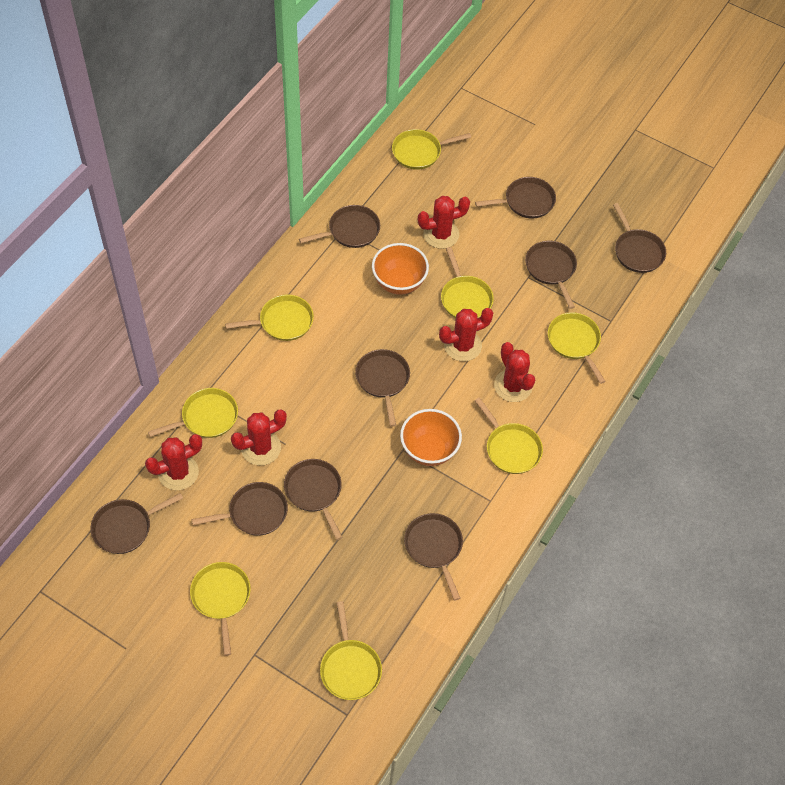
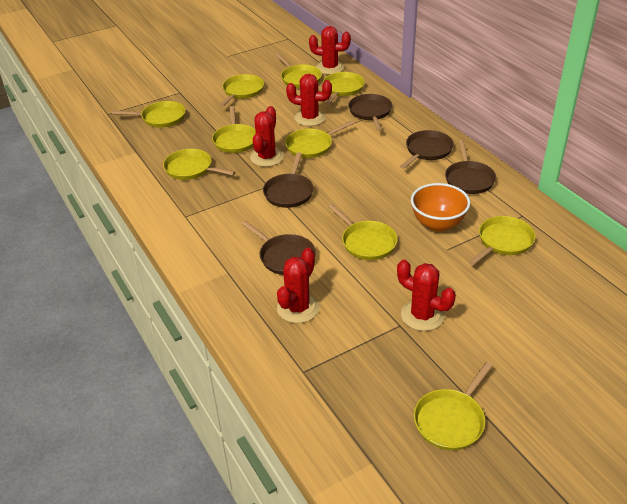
brown pan: [90,493,183,554] [192,482,288,536] [284,459,343,540] [299,205,380,248] [355,349,410,427] [404,513,463,601] [475,177,556,219] [525,241,577,309] [613,203,666,273] = 9 -> [242,221,316,275] [263,152,314,208] [348,94,392,131] [400,130,454,169] [445,140,496,194] = 5
orange bowl: [372,243,429,295] [400,409,462,466] = 2 -> [411,183,470,232] = 1
yellow pan: [148,388,238,438] [190,562,251,656] [225,294,314,341] [320,601,382,700] [392,129,471,170] [441,247,494,318] [475,398,543,474] [548,312,606,384] = 8 -> [112,101,185,128] [163,149,236,180] [212,106,256,153] [219,74,264,107] [275,53,322,88] [285,121,354,158] [323,72,365,105] [328,204,398,260] [414,362,492,450] [469,216,536,265] = 10

